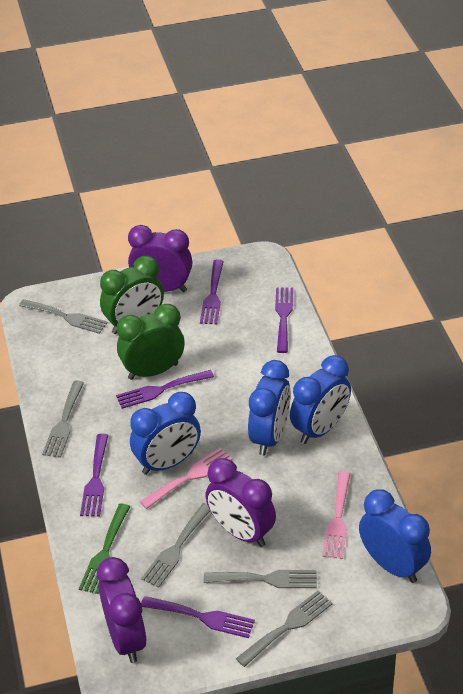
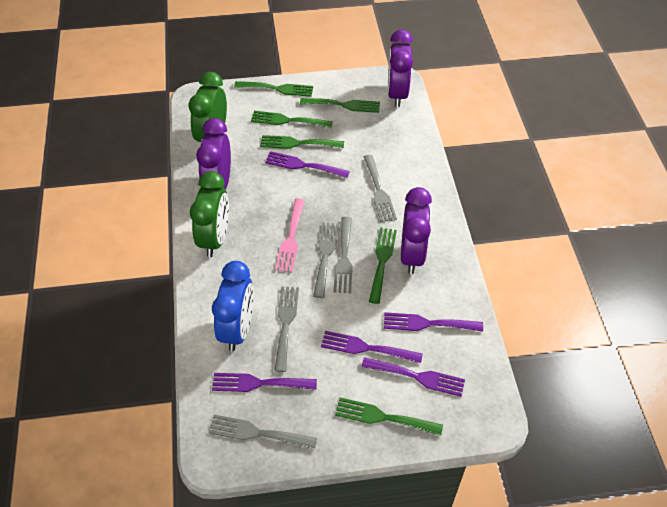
blue clock: [130,392,201,475] [248,360,291,456] [290,355,351,444] [359,490,431,583] = 4 -> [212,261,254,351] = 1
green fork: [79,504,130,594] = 1 -> [234,81,313,97] [251,111,333,128] [261,135,344,149] [300,98,380,113] [335,398,443,436] [369,227,397,304] = 6
pink fork: [140,448,233,509] [322,471,350,559] = 2 -> [275,199,305,273] = 1

